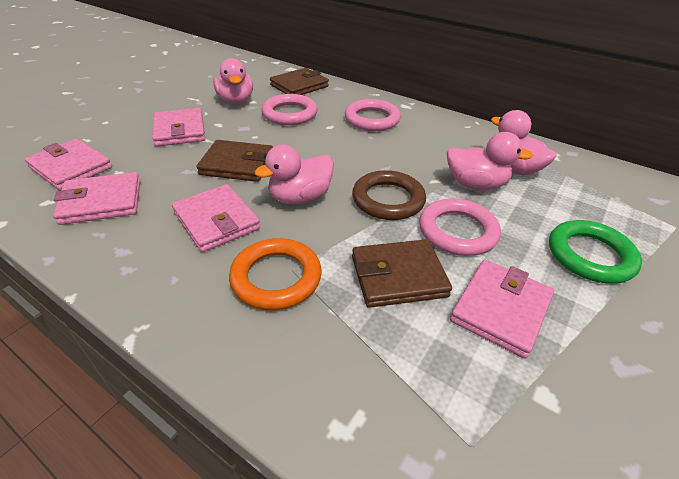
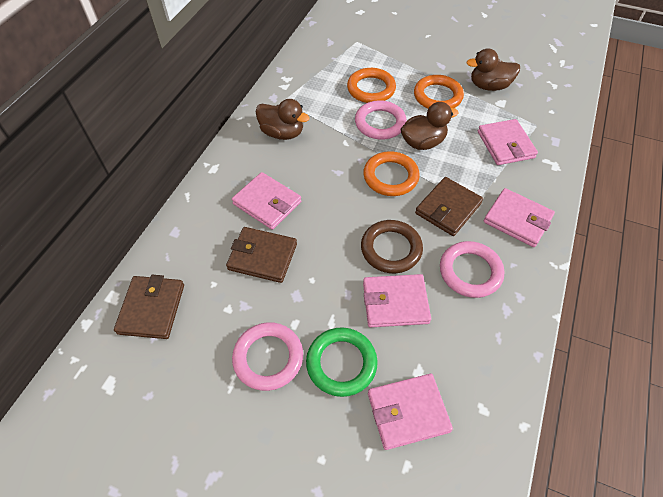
brown duck: none = 0 -> [255,99,310,140] [401,102,459,150] [467,48,520,91] = 3
orange ring: [229,238,322,310] = 1 -> [347,68,396,103] [363,151,420,196] [414,75,464,109] = 3
pink duck: [213,58,253,104] [255,144,334,204] [447,132,533,190] [491,110,557,175] = 4 -> none = 0

